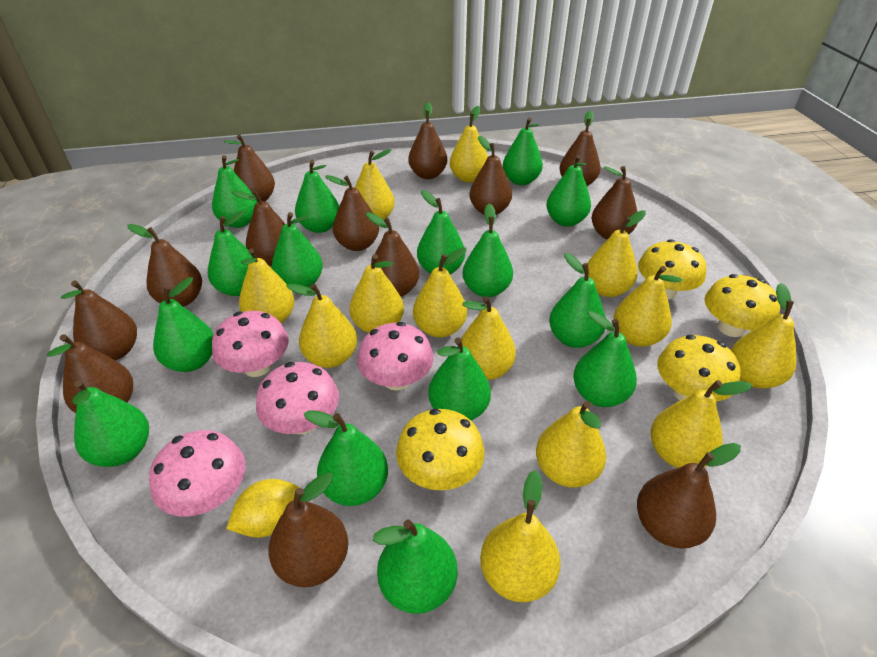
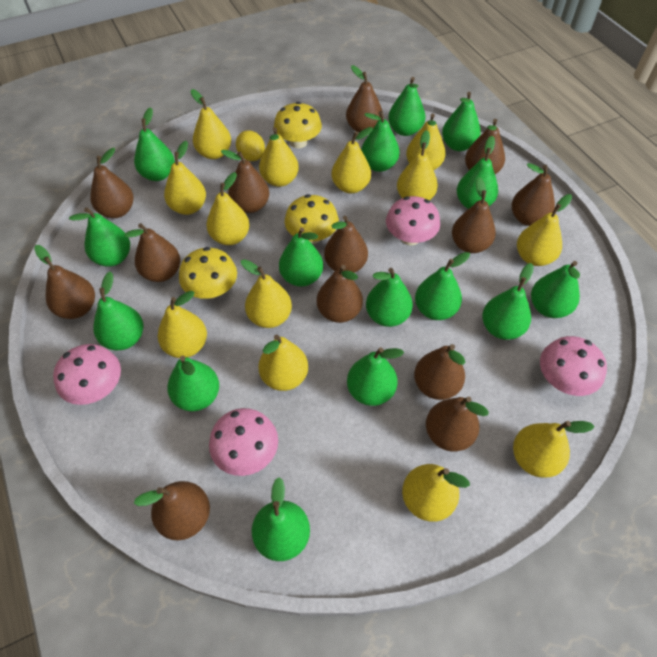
yellow mushroom: [396,409,485,490] [638,239,706,299] [657,335,741,401] [705,274,780,337] = 4 -> [179,247,237,299] [274,102,322,148] [284,194,339,244] = 3

